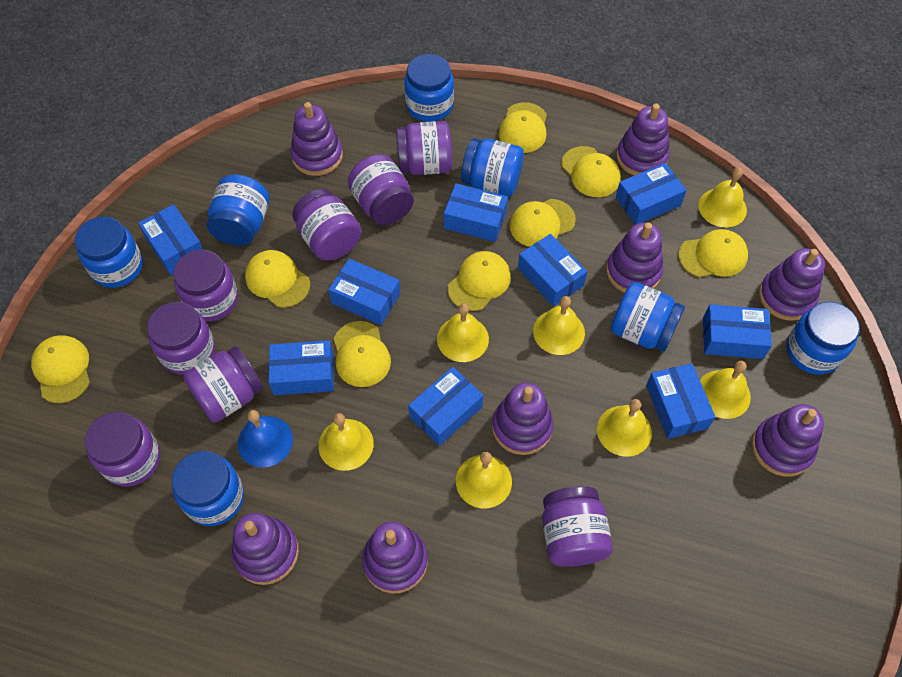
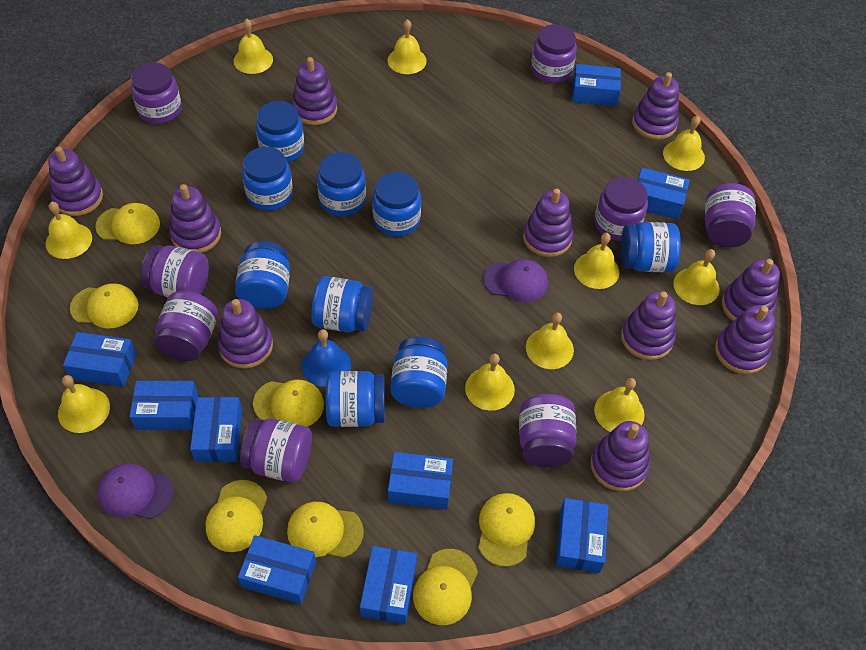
blue jar: [75,217,143,288] [172,451,244,526] [207,174,269,246] [404,54,454,122] [461,138,524,197] [611,282,685,352] [786,302,860,375] = 7 -> [235,241,290,309] [242,147,293,211] [256,101,304,162] [311,276,373,332] [317,152,366,216] [326,371,385,427] [372,172,421,236] [391,337,448,408] [621,222,681,272] = 9
purple cap: none = 0 -> [98,463,174,519] [484,259,548,302] = 2
purple stacking toy: [232,513,299,585] [290,102,343,176] [362,522,428,594] [492,382,553,455] [606,222,663,293] [617,103,670,176] [752,404,824,477] [759,248,825,321] = 8 -> [48,146,103,216] [169,184,221,253] [218,299,273,369] [292,57,337,125] [523,188,573,257] [590,421,650,491] [621,292,676,360] [632,72,679,140] [715,306,775,374] [722,259,780,321] = 10
yellow bell: [318,413,374,471] [437,303,489,362] [456,452,512,509] [533,296,585,355] [597,399,652,457] [698,167,747,228] [700,361,751,419] = 7 -> [46,202,92,259] [58,375,110,433] [233,18,273,74] [388,19,427,74] [465,354,515,411] [526,313,574,369] [574,233,619,289] [594,378,645,432] [663,115,705,171] [673,249,719,305] = 10
yellow cap: [31,335,90,403] [245,250,310,308] [334,321,391,387] [448,251,511,311] [499,102,547,153] [510,199,576,247] [561,146,621,197] [678,229,748,277] = 8 -> [70,283,138,328] [95,203,160,244] [205,480,267,552] [253,380,324,427] [287,502,364,558] [413,549,478,625] [478,493,535,567] = 7

